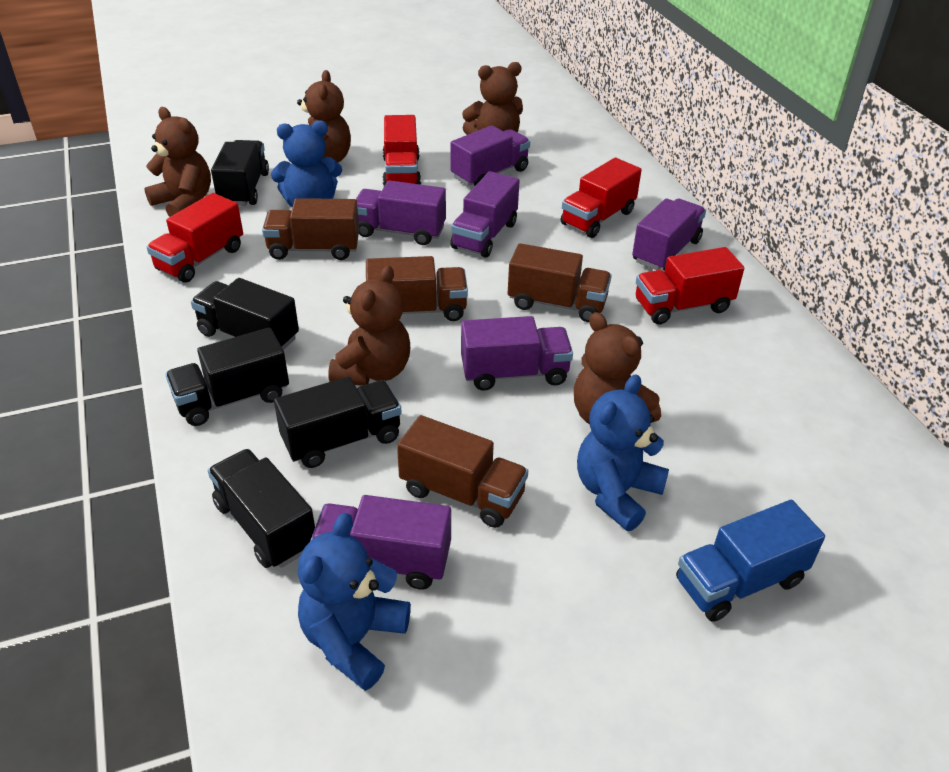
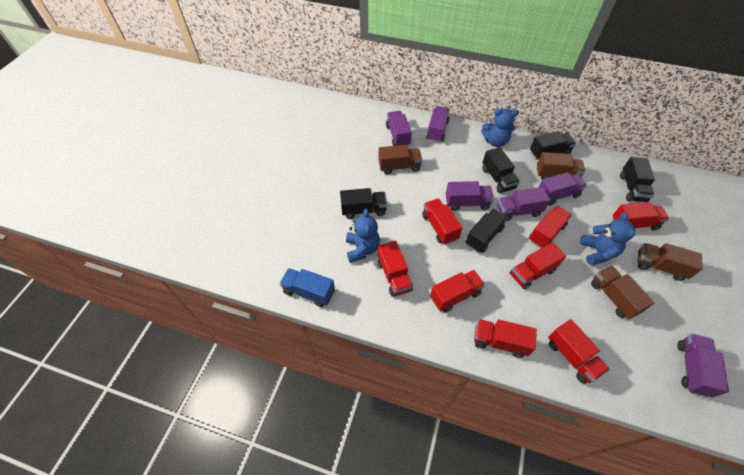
brown teddy bear: [144,107,211,217] [297,70,351,162] [328,265,410,386] [462,62,523,135] [574,312,661,424] = 5 -> none = 0
red truck: [147,193,243,283] [383,115,421,186] [561,158,642,238] [636,247,744,324] = 4 -> [378,241,413,297] [422,198,462,245] [430,270,485,313] [474,319,537,358] [510,242,566,289] [529,206,572,248] [548,319,610,384] [612,202,669,230] = 8

